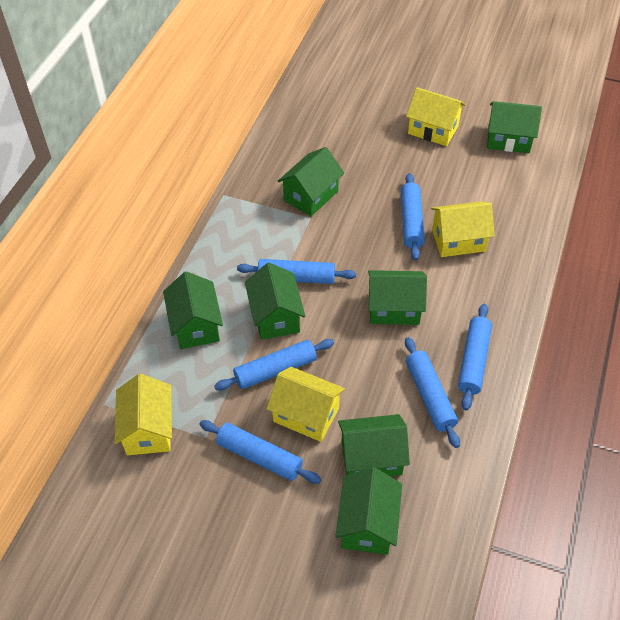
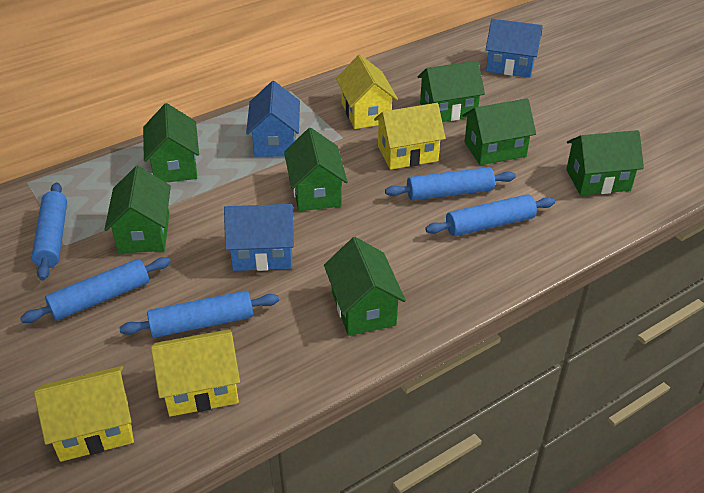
blue house: none = 0 -> [224,204,294,271] [246,81,300,157] [486,19,543,78] = 3
blue rolling pin: [199,420,321,484] [214,339,334,390] [237,259,356,284] [401,173,425,260] [405,337,460,448] [458,304,492,410] = 6 -> [20,257,171,323] [31,182,67,280] [119,291,279,338] [385,167,516,200] [425,194,555,236] = 5

